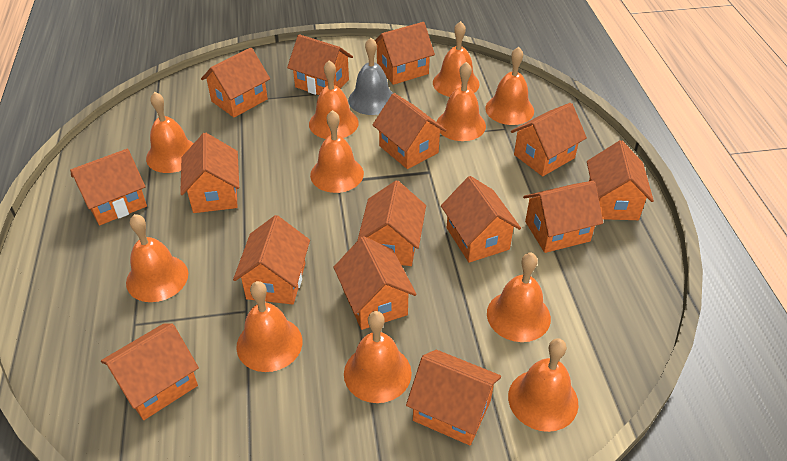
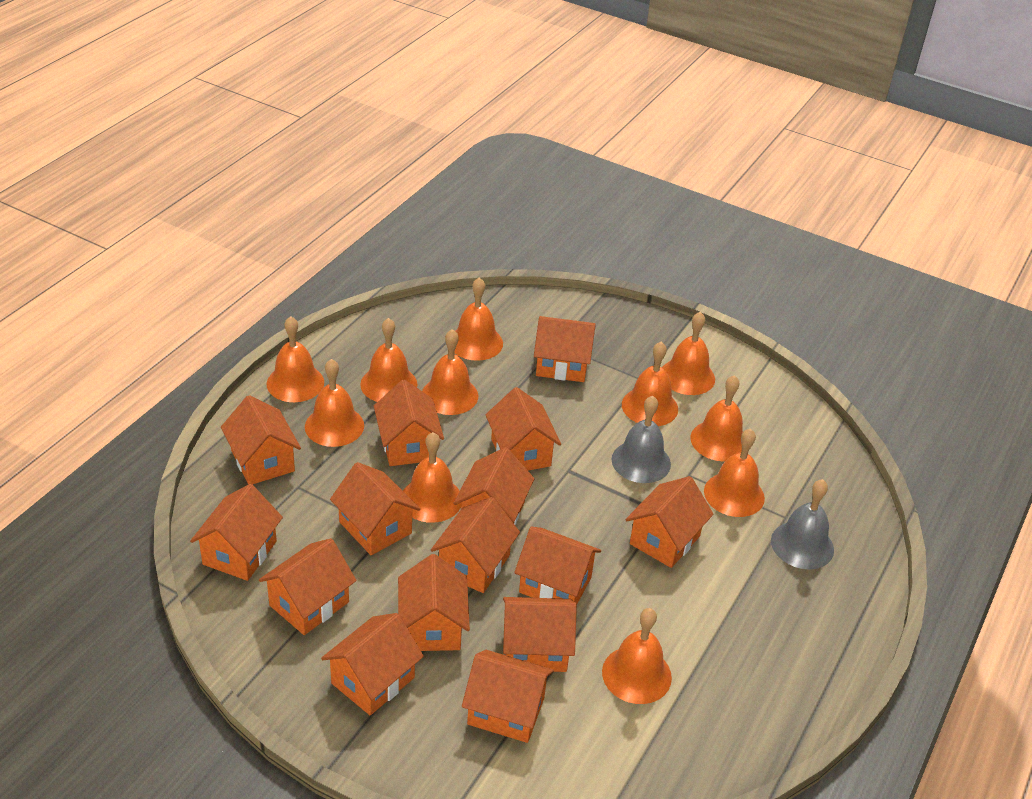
grey bell: [348,38,393,115] = 1 -> [611,396,671,483] [771,479,834,570] = 2

